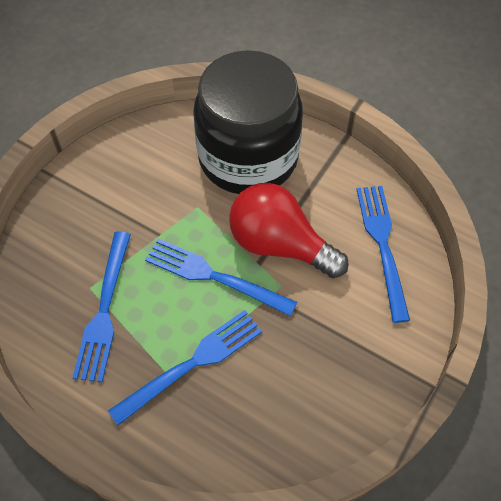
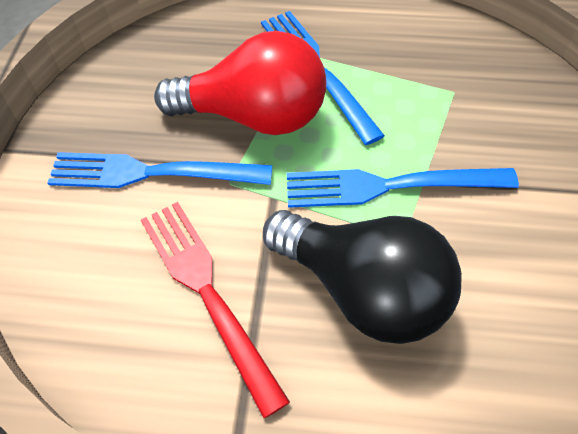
black jar: [193,50,303,194] = 1 -> none = 0
black light bulb: none = 0 -> [263,210,462,344] = 1
blue fork: [72,231,131,382] [108,310,262,425] [145,238,297,316] [356,186,410,323] = 4 -> [47,152,272,188] [261,11,385,145] [287,168,519,208] = 3
red fork: none = 0 -> [141,202,290,418] = 1

